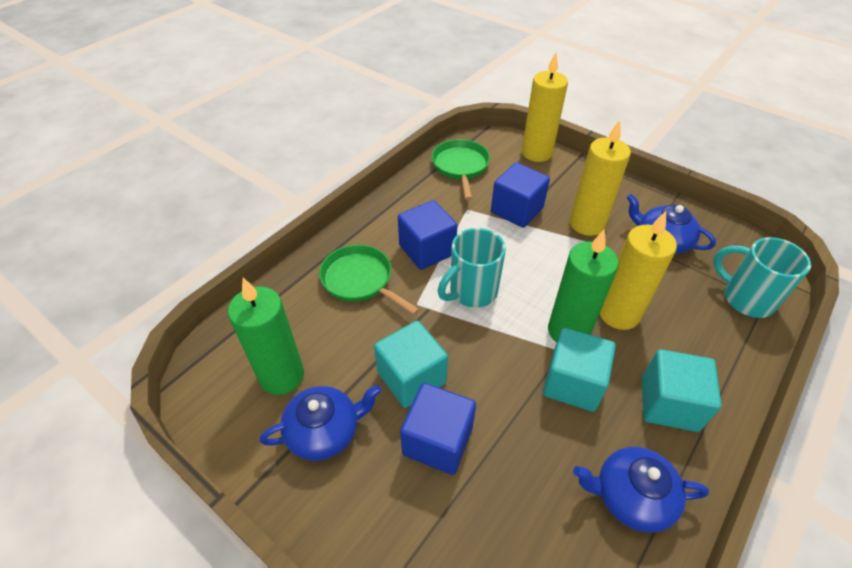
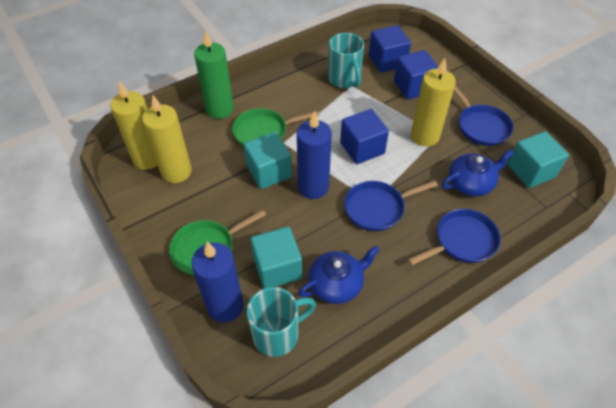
blue candle: none = 0 -> [191,242,244,323] [297,111,332,199] = 2
blue pan: none = 0 -> [345,180,438,231] [408,209,501,266] [454,86,513,146] = 3
blue teapot: [260,385,381,461] [573,447,709,533] [627,194,716,254] = 3 -> [298,246,380,304] [442,149,514,196] = 2
green candle: [228,278,304,395] [548,230,619,343] = 2 -> [194,31,234,119] = 1

